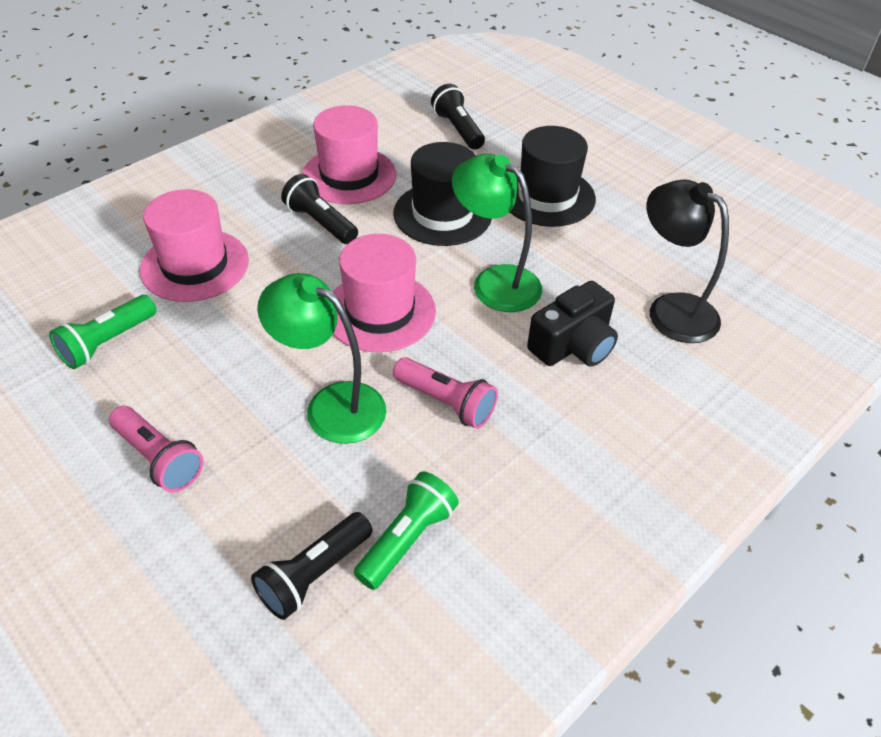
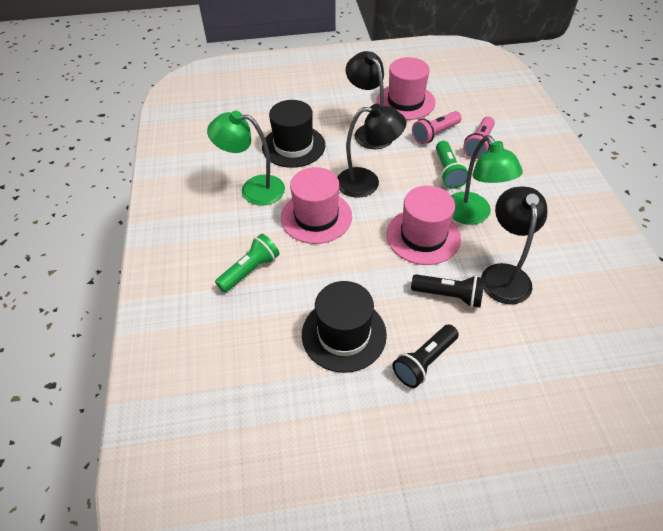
black camera: [527,281,618,367] = 1 -> none = 0
black flashlight: [251,512,373,620] [281,174,358,244] [431,84,485,150] = 3 -> [392,324,459,388] [411,274,485,308] = 2
black lamp: [647,180,729,343] = 1 -> [337,104,406,198] [346,51,393,149] [481,187,547,304] = 3

